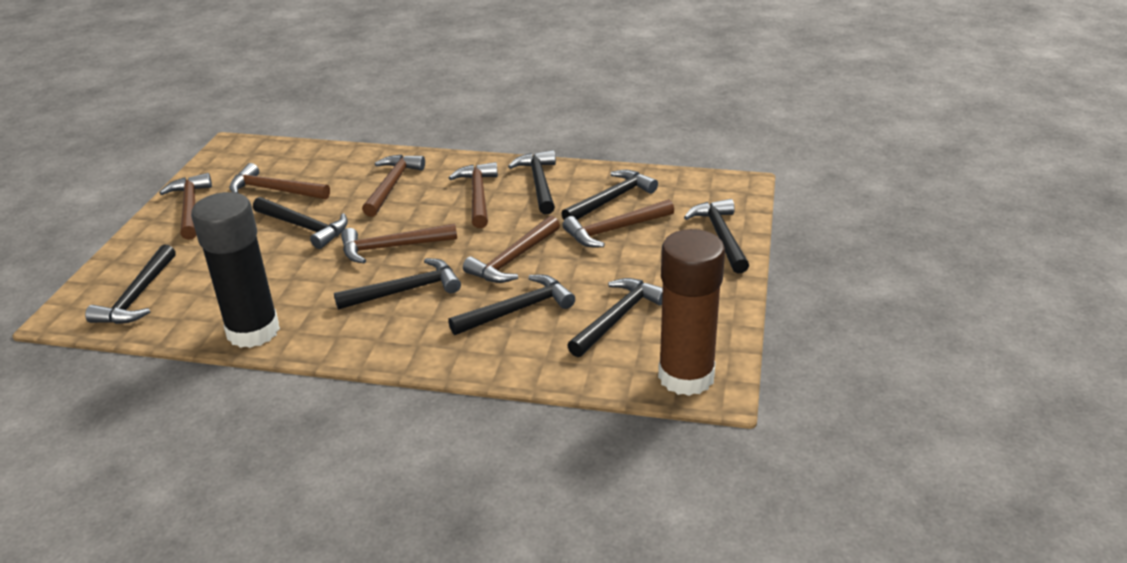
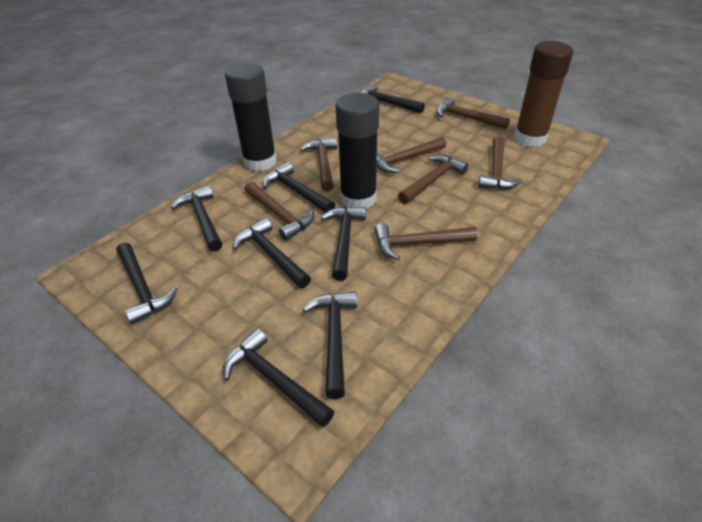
black glue stick: [191,192,280,348] = 1 -> [225,63,277,171] [336,93,379,209] = 2

